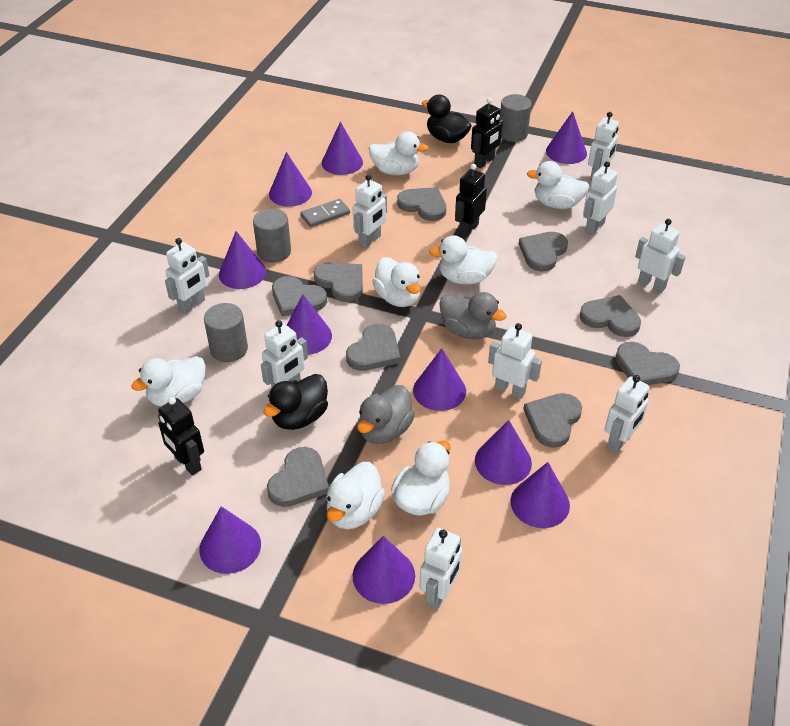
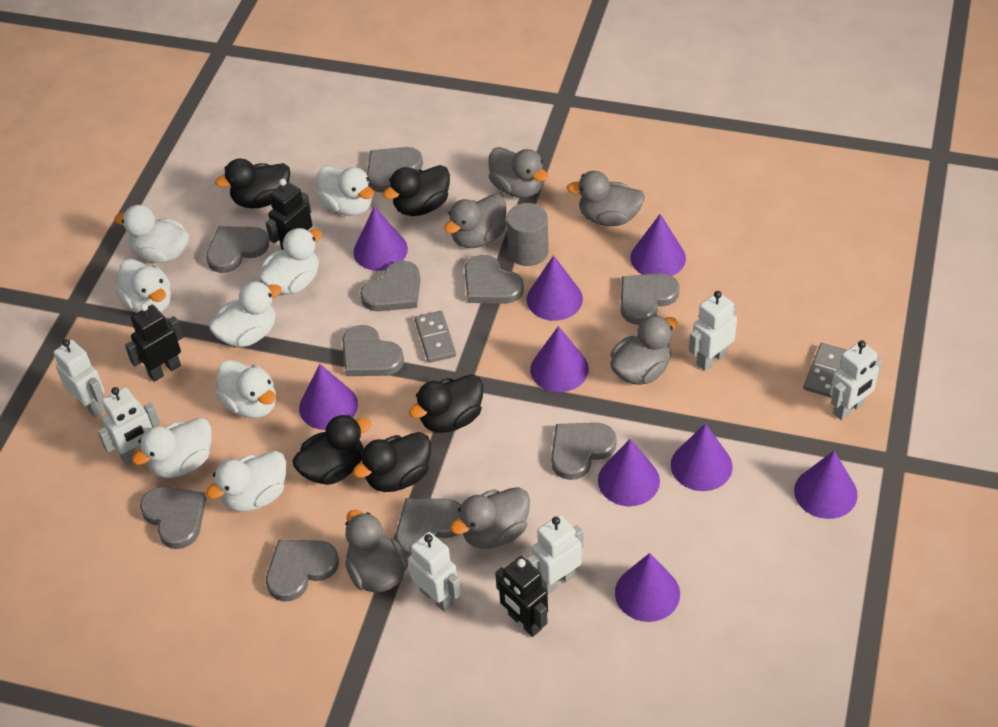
black duck: [263,374,328,430] [422,95,472,143] = 2 -> [215,159,290,208] [292,415,371,485] [353,432,431,492] [383,165,450,216] [409,374,483,433] = 5
grey cylinder: [204,303,248,362] [253,208,291,263] [500,94,531,142] = 3 -> [506,203,549,266] = 1
grey domino: [300,199,350,227] = 1 -> [415,311,456,363] [803,343,846,398] = 2
grey duck: [357,385,415,444] [439,292,507,339] = 2 -> [345,510,408,593] [444,194,507,248] [450,487,530,549] [488,147,548,198] [567,171,645,226] [610,315,678,385] = 6
grey heart: [267,447,329,507] [272,276,327,317] [314,262,363,302] [346,324,400,371] [397,187,446,221] [519,232,568,271] [523,393,582,448] [580,295,641,337] [616,342,680,385] = 9 -> [140,487,207,549] [206,226,269,273] [266,540,339,602] [342,325,404,376] [360,261,420,311] [367,147,423,193] [396,498,461,557] [465,255,524,304] [551,423,617,480] [621,273,679,325] = 10
purple cone: [199,506,261,574] [219,231,266,289] [269,152,312,207] [287,294,332,355] [322,122,363,175] [353,536,415,604] [413,348,466,411] [475,420,532,485] [511,462,570,528] [546,111,587,164] = 10 -> [299,364,358,430] [353,207,408,271] [527,255,583,321] [530,326,589,392] [598,439,660,506] [615,553,680,622] [630,214,686,276] [671,423,733,491] [794,451,858,519] = 9
white duck: [131,356,206,406] [326,462,385,529] [369,131,428,175] [372,257,421,307] [391,440,450,516] [429,235,498,284] [527,161,589,209] = 7 -> [114,205,189,263] [115,259,171,313] [132,418,211,478] [206,451,286,512] [209,281,282,347] [216,360,276,418] [259,228,322,295] [317,165,374,216] = 8
white robot: [165,238,209,314] [261,320,308,388] [353,174,387,248] [419,528,462,610] [488,323,542,399] [583,161,618,235] [588,112,619,181] [604,375,649,454] [635,219,685,293] = 9 -> [54,339,105,417] [98,387,160,464] [408,532,462,612] [527,515,583,594] [689,291,737,371] [830,340,882,420] = 6

